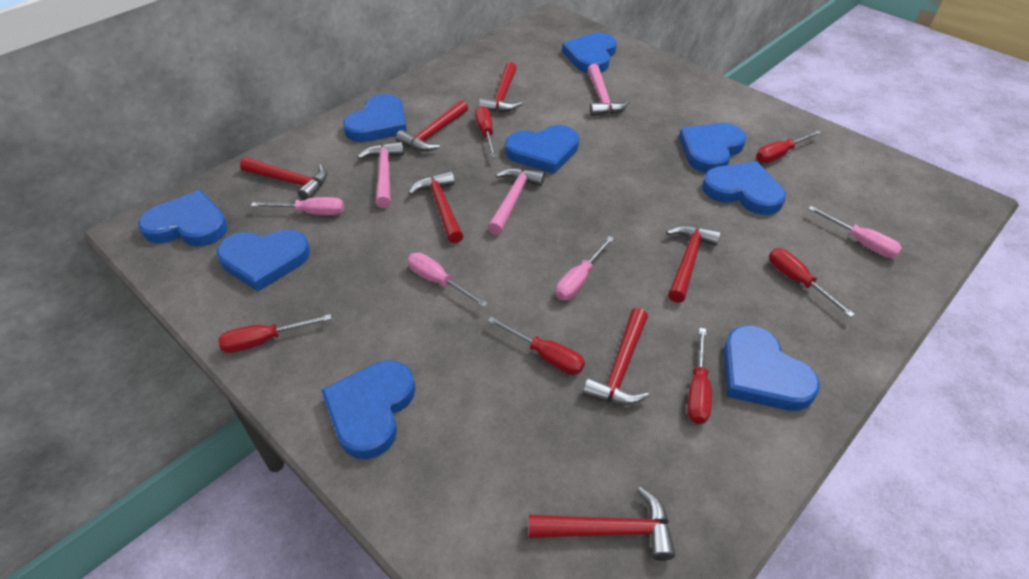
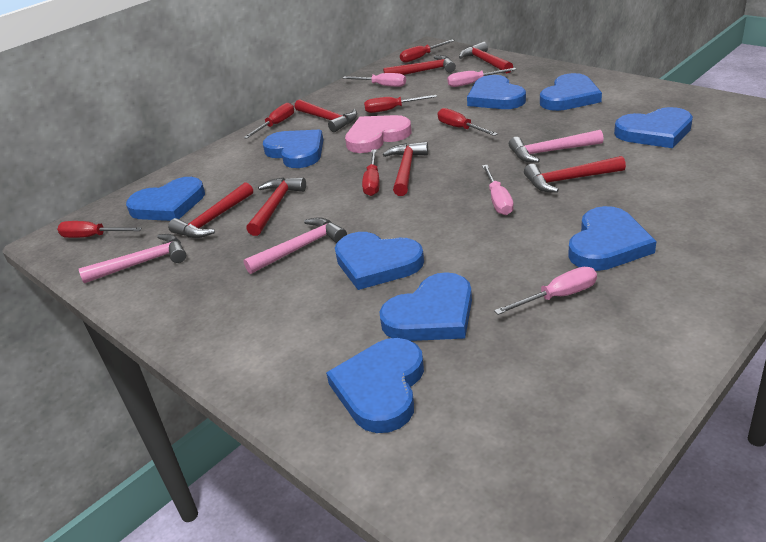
pink heart: none = 0 -> [345,115,412,153] = 1

